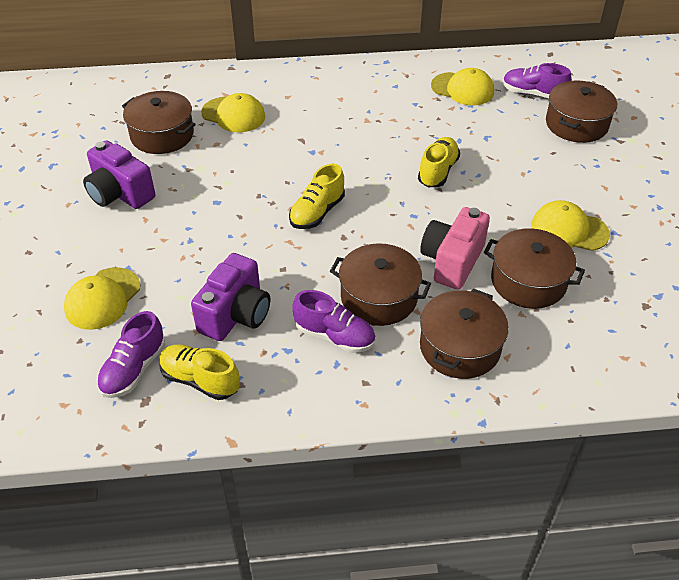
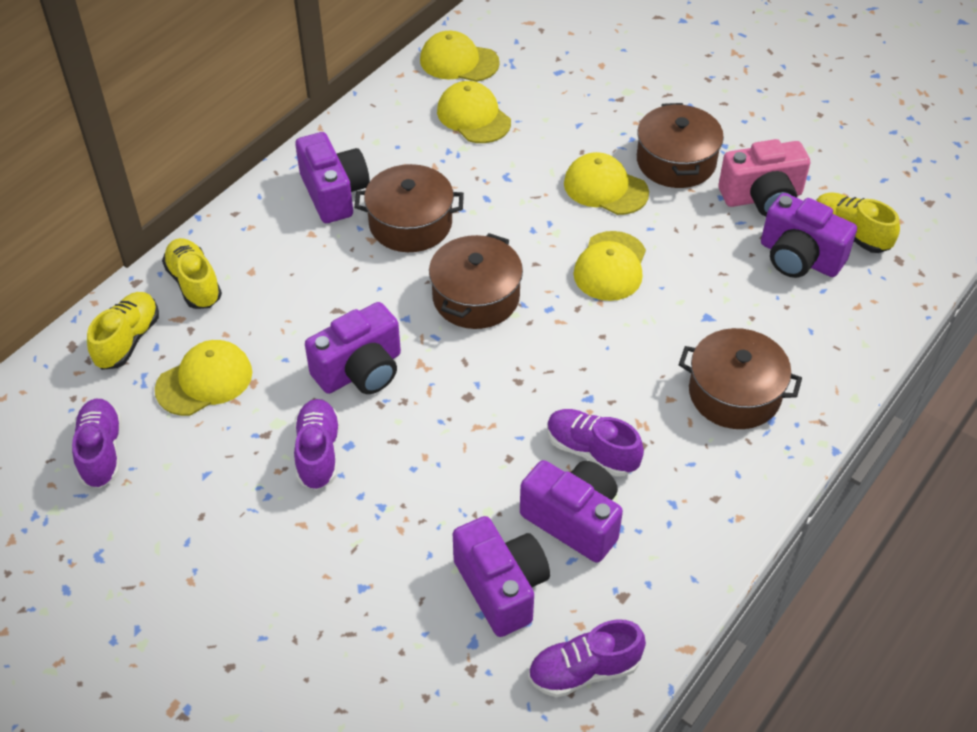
brown pot: [122,91,196,154] [330,243,431,326] [420,288,509,379] [484,228,585,309] [546,80,617,143] = 5 -> [354,164,464,252] [429,233,523,329] [637,103,724,188] [679,328,802,429] = 4
purple camera: [83,140,155,209] [191,253,270,341] = 2 -> [295,132,370,223] [305,302,401,394] [453,516,550,637] [520,460,623,563] [761,193,857,278] = 5
purple shoe: [97,311,165,398] [292,290,376,353] [503,63,572,98] = 3 -> [72,399,121,488] [294,399,340,490] [528,620,646,698] [547,409,644,477] = 4
yellow cap: [64,267,140,330] [201,93,265,132] [431,68,494,105] [531,200,610,251] = 4 -> [155,340,252,416] [420,31,500,82] [437,81,511,143] [564,152,649,215] [574,231,646,301] = 5

